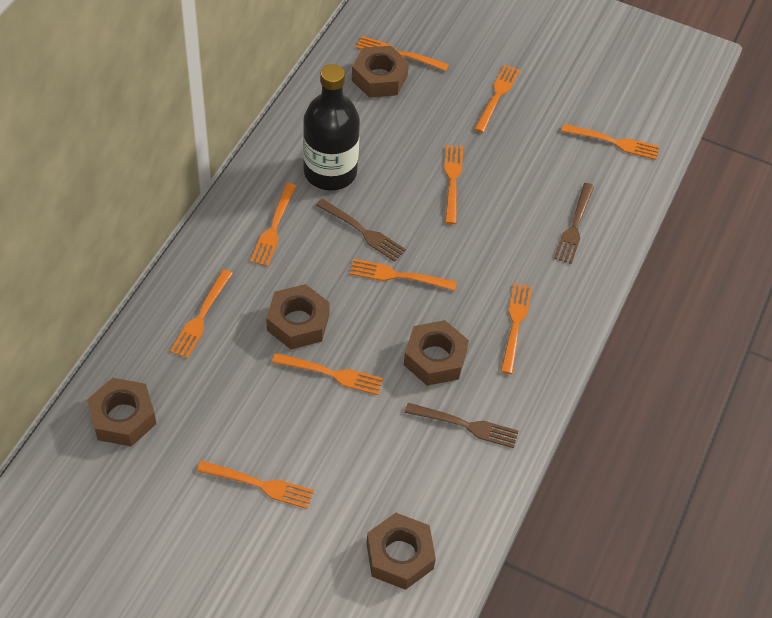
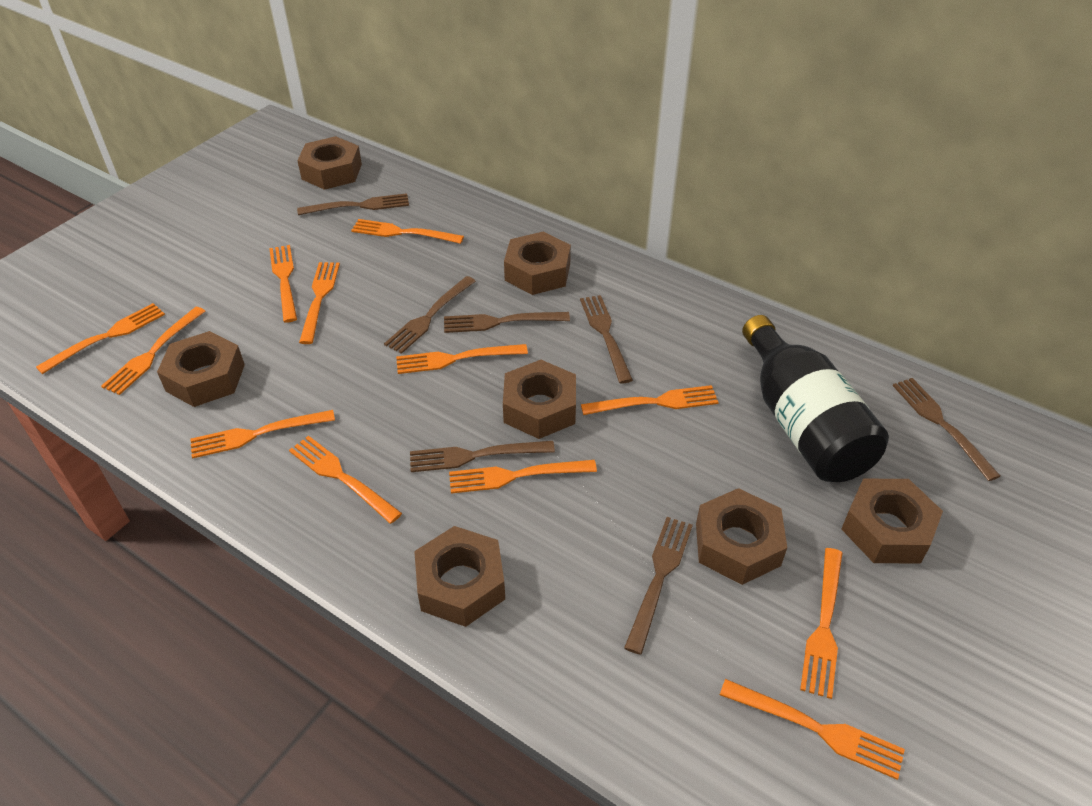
brown fork: [316,199,406,262] [405,403,519,448] [554,183,594,264] = 3 -> [297,193,409,215] [384,276,476,354] [410,441,555,472] [444,312,570,333] [580,295,633,383] [624,517,693,655] [892,378,1000,481] = 7
brown nut: [87,378,156,446] [266,284,330,349] [352,46,409,98] [367,513,436,590] [404,320,469,386] = 5 -> [157,331,245,407] [297,136,362,190] [414,526,505,627] [503,360,576,439] [504,232,571,295] [696,488,787,585] [841,479,943,564] = 7
orange fork: [170,269,233,359] [197,461,314,509] [250,183,296,266] [272,353,384,395] [350,259,457,291] [356,36,449,71] [444,145,463,224] [474,64,520,133] [501,283,532,374] [561,124,660,160] = 10 -> [36,303,165,374] [101,307,205,395] [190,410,335,459] [269,245,297,322] [289,436,402,524] [299,262,340,344] [351,219,464,244] [396,344,528,374] [449,460,597,494] [581,385,719,415] [720,679,905,780] [800,548,842,699] = 12

